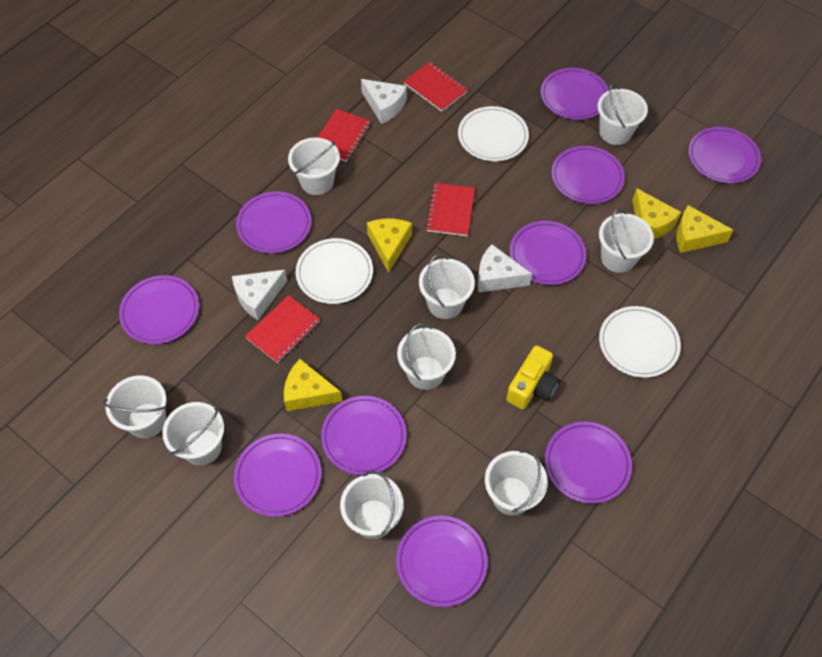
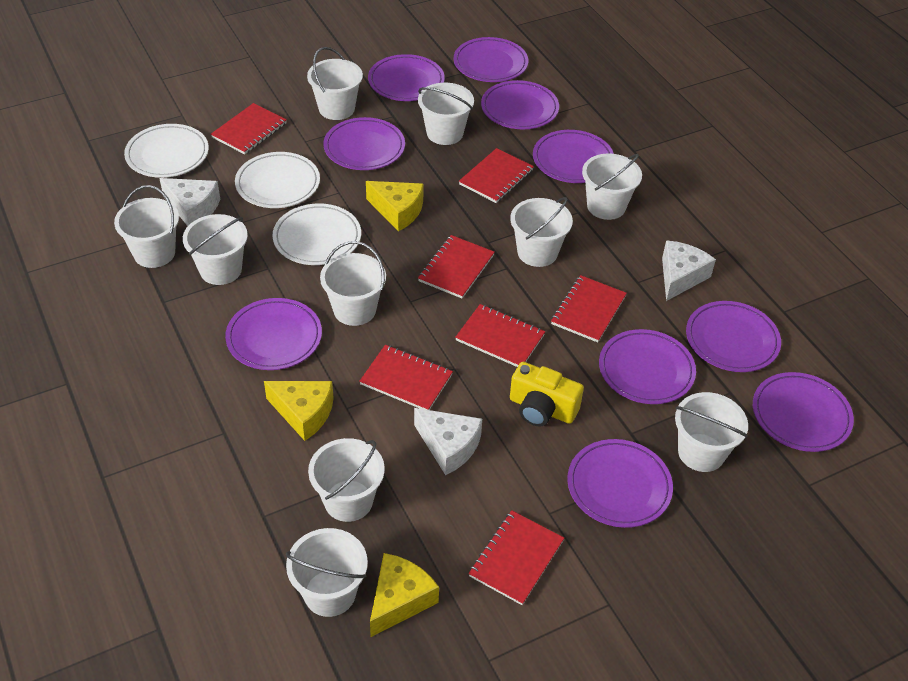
red notebook: [245,295,320,363] [317,109,371,162] [403,62,468,112] [426,183,475,236] = 4 -> [211,103,287,154] [359,345,453,410] [418,235,495,298] [455,304,545,367] [459,148,534,203] [469,510,564,605] [551,275,627,342] = 7
white bucket: [103,375,167,439] [162,402,224,466] [288,137,340,195] [340,471,404,539] [397,323,456,390] [419,254,475,319] [485,450,548,516] [597,83,648,145] [599,208,654,273] = 9 -> [114,185,179,268] [183,214,248,285] [286,528,368,617] [307,47,363,120] [308,438,385,522] [320,241,386,326] [418,83,474,145] [510,197,573,267] [582,154,642,220] [675,392,748,472] = 10
yellow cheese: [284,359,342,411] [367,219,412,273] [632,188,681,239] [676,205,734,253] = 4 -> [264,381,334,441] [366,181,424,231] [370,553,439,637] = 3

